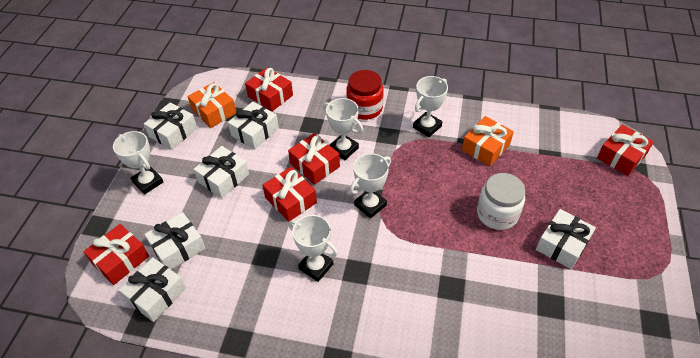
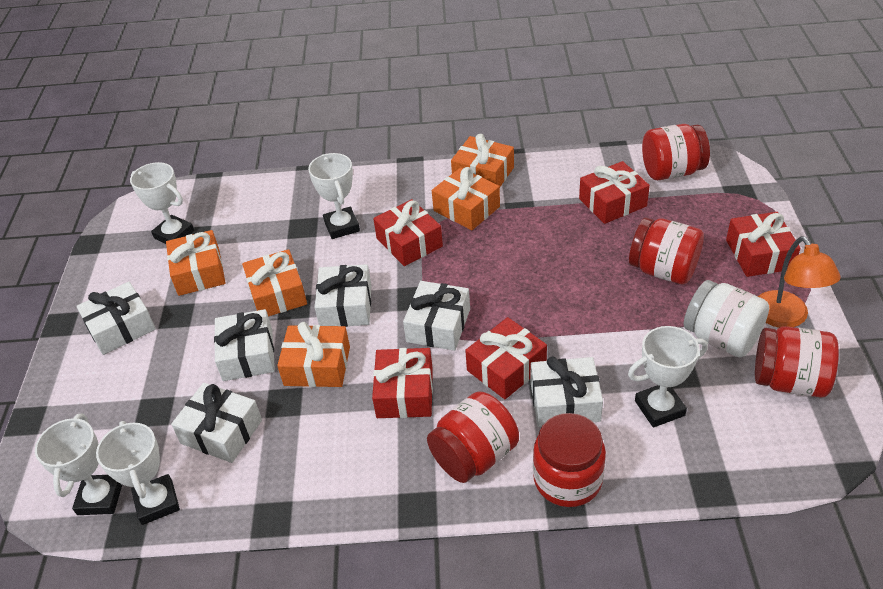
orange gift: [187,82,236,128] [462,116,514,166] = 2 -> [166,230,225,296] [242,249,307,317] [277,322,350,387] [432,167,500,230] [451,134,514,187] = 5
orange lamp: none = 0 -> [758,236,840,328] = 1
red jar: [346,70,384,120] = 1 -> [427,391,519,483] [533,413,606,507] [629,217,704,284] [642,124,710,180] [755,326,839,397] = 5

